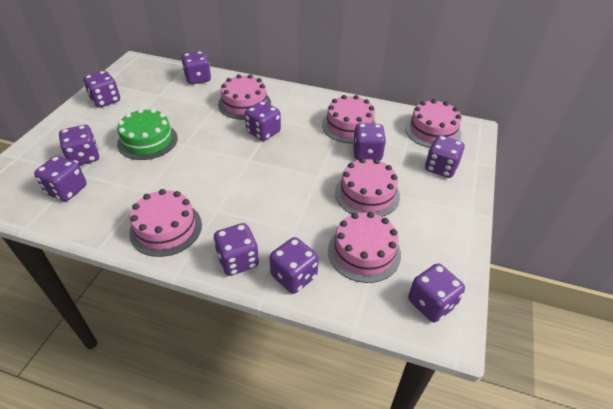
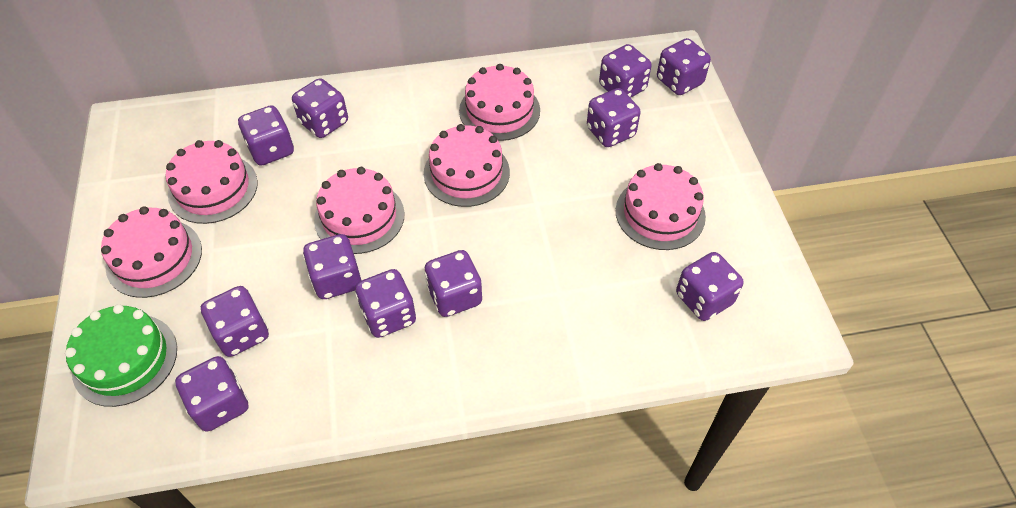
purple dice: [34,156,87,201] [59,125,100,165] [83,71,120,107] [181,51,211,84] [213,223,259,276] [245,101,281,141] [270,237,319,294] [353,123,386,161] [408,263,465,322] [425,135,465,178] = 10 -> [175,356,249,432] [201,286,269,357] [238,105,294,165] [292,78,348,138] [303,234,361,299] [355,269,416,338] [424,250,482,317] [587,88,641,147] [599,44,652,98] [657,38,711,95] [676,252,744,321] = 11

